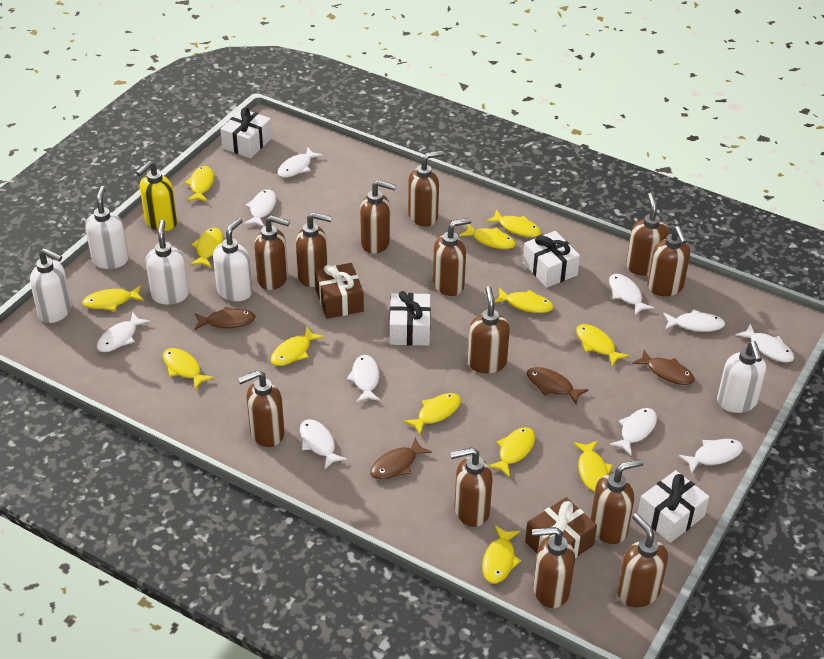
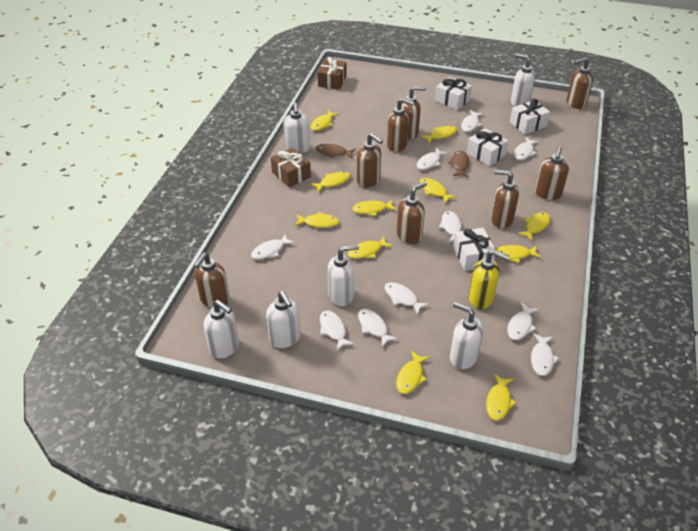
brown fish: [195,306,256,330] [370,437,432,479] [527,367,588,405] [632,350,695,385] = 4 -> [316,144,356,158] [448,151,469,177] = 2
brown soap dispenser: [238,370,285,447] [254,215,290,290] [296,212,332,287] [360,180,396,254] [408,151,444,227] [433,218,472,296] [450,447,493,527] [468,286,510,374] [532,527,575,608] [591,459,643,544] [617,513,668,607] [626,193,669,276] [647,226,690,296] = 13 -> [194,253,230,308] [357,133,383,187] [387,98,414,152] [397,182,427,244] [401,86,426,140] [491,170,519,228] [535,147,569,200] [567,58,593,109] = 8
white soap dispenser: [30,248,72,323] [85,186,129,269] [145,220,189,305] [213,218,253,301] [717,341,766,413] = 5 -> [204,300,239,359] [266,291,301,348] [283,102,310,154] [328,245,359,306] [450,302,483,369] [511,54,535,106] = 6
yellow fish: [82,285,144,311] [163,348,214,389] [185,166,214,202] [190,228,223,267] [271,327,324,366] [403,393,461,435] [459,224,516,249] [482,525,521,584] [486,209,541,237] [488,427,535,477] [494,288,553,313] [573,440,612,492] [576,324,629,366] = 13 -> [295,212,340,228] [310,172,351,193] [311,110,339,131] [348,236,393,259] [352,200,396,216] [396,351,430,394] [420,178,457,204] [421,126,457,144] [486,374,517,421] [495,245,541,263] [518,212,550,241] = 11

